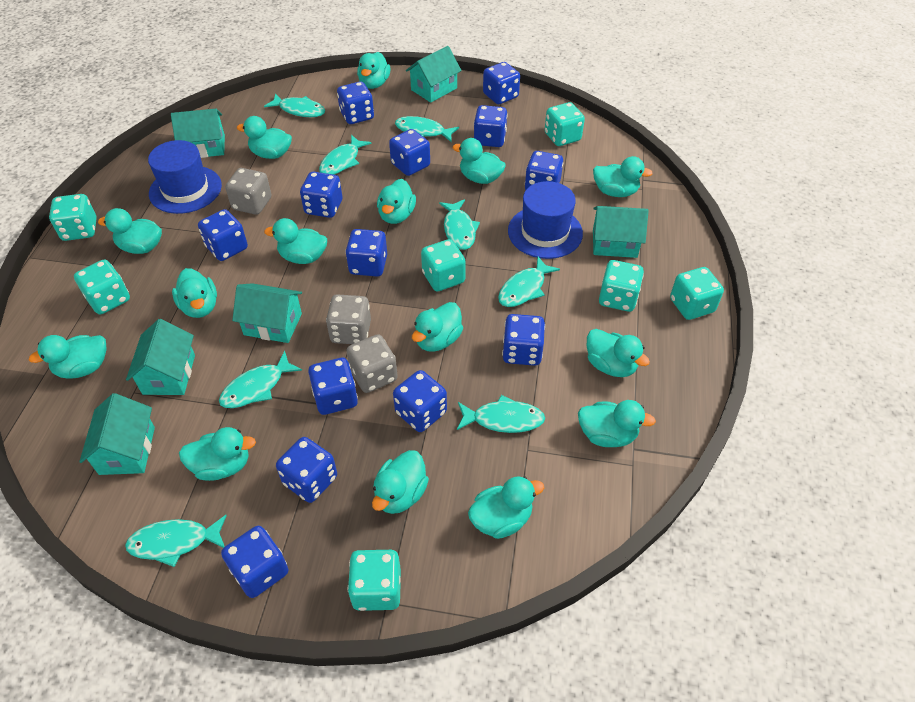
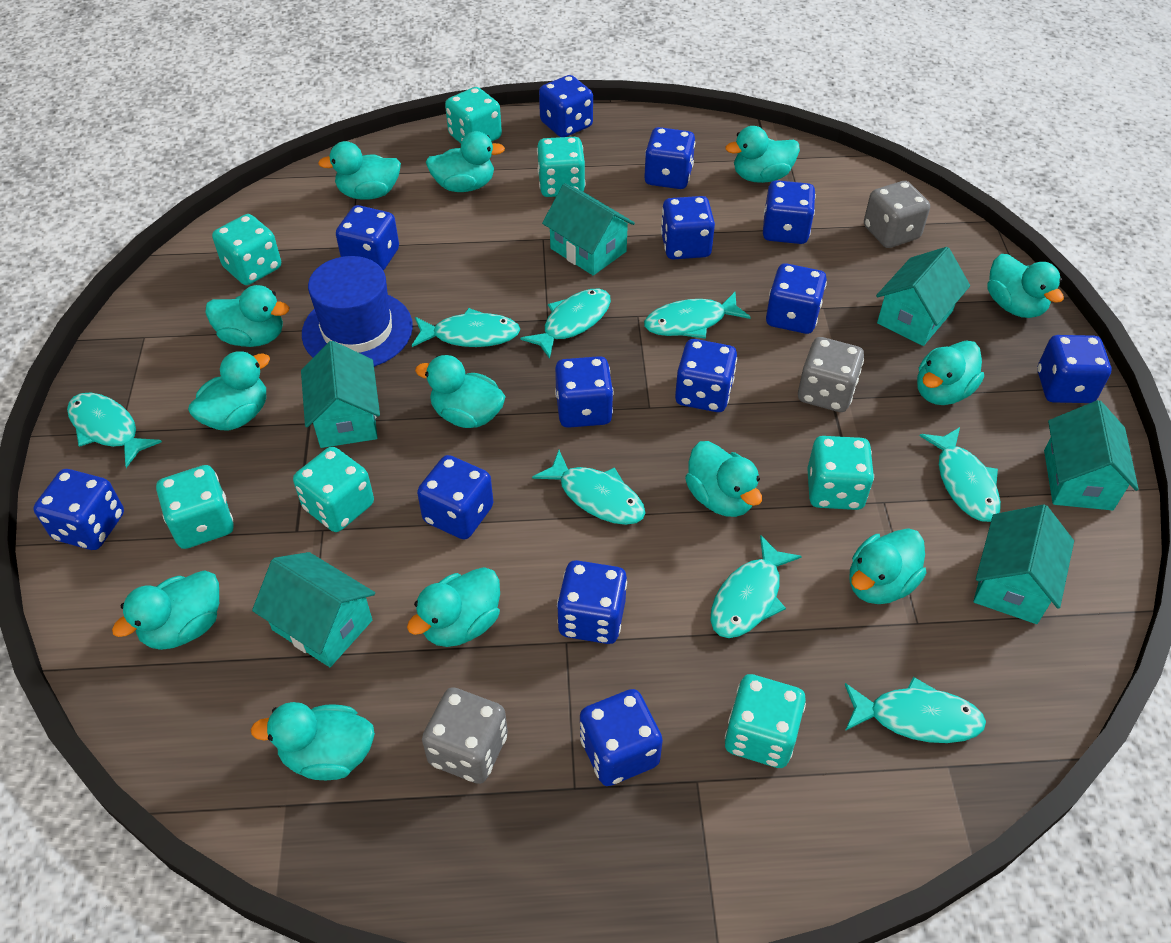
blue hat: [148,140,222,214] [508,181,583,259] = 2 -> [302,256,413,367] = 1
turquoise duck: [29,335,107,379] [98,208,162,254] [172,268,217,318] [179,427,256,481] [237,116,292,159] [264,218,327,264] [357,52,390,89] [372,450,429,514] [377,179,416,224] [412,302,463,351] [453,138,506,184] [468,476,544,539] [578,400,656,447] [587,329,650,377] [593,156,653,197] = 15 -> [112,570,219,650] [188,351,270,431] [205,285,289,347] [250,702,375,780] [318,141,401,200] [407,567,500,647] [415,355,506,428] [426,131,505,192] [685,441,762,517] [725,126,800,183] [849,528,926,604] [917,341,984,405] [987,254,1064,318] = 13

